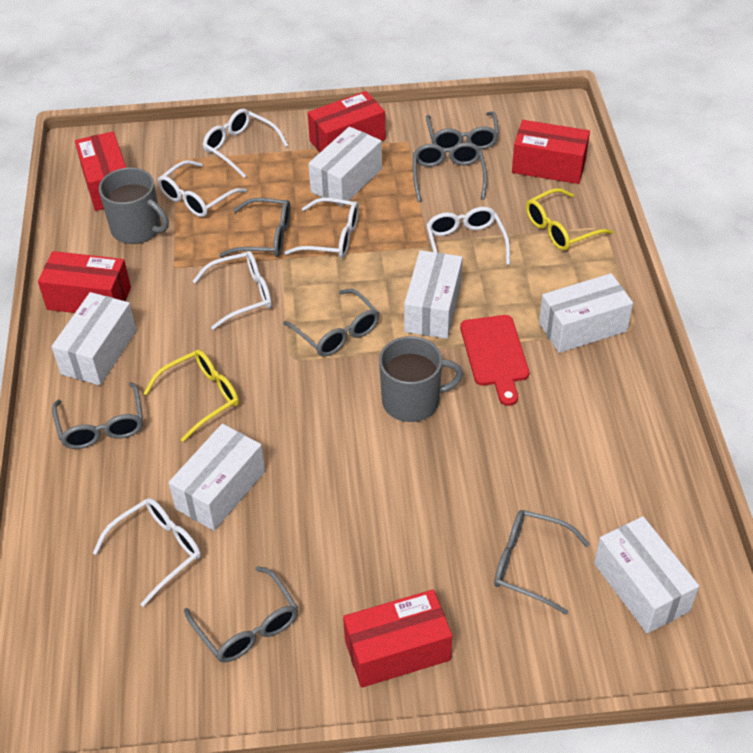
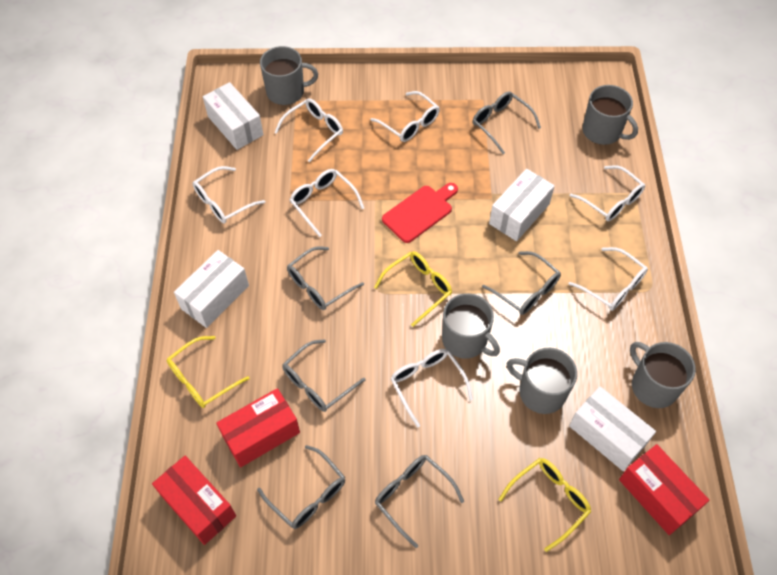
grey glasses: [52,382,143,449] [184,566,298,663] [219,198,291,257] [283,289,379,357] [413,142,487,202] [426,111,499,149] [494,510,590,615] = 7 -> [257,445,345,529] [282,339,365,412] [287,246,364,310] [375,455,464,548] [473,92,541,154] [482,251,561,315] = 6
grey mug: [99,167,169,244] [379,336,463,422] = 2 -> [260,46,318,105] [442,293,500,359] [507,348,577,414] [582,85,638,145] [630,342,696,408] = 5
red box: [38,251,131,313] [75,131,126,211] [308,91,386,153] [343,589,452,688] [512,120,590,184] = 5 -> [152,456,236,545] [216,388,300,467] [619,444,710,535] = 3
white box: [52,292,137,386] [169,424,265,531] [308,127,382,207] [404,250,463,339] [539,273,633,353] [594,516,699,634] = 6 -> [174,250,249,328] [203,82,263,150] [489,169,555,241] [569,386,656,471] = 4
white glasses: [93,498,201,607] [157,160,247,217] [193,251,272,330] [203,109,288,178] [284,198,359,258] [426,207,510,265] = 6 -> [193,166,265,224] [274,98,343,162] [290,169,364,237] [370,91,440,142] [390,349,473,428] [569,247,648,311] [570,165,645,221] = 7
yellow glasses: [143,350,239,442] [526,188,614,251] = 2 -> [167,336,249,408] [374,251,452,327] [498,458,591,552] = 3

